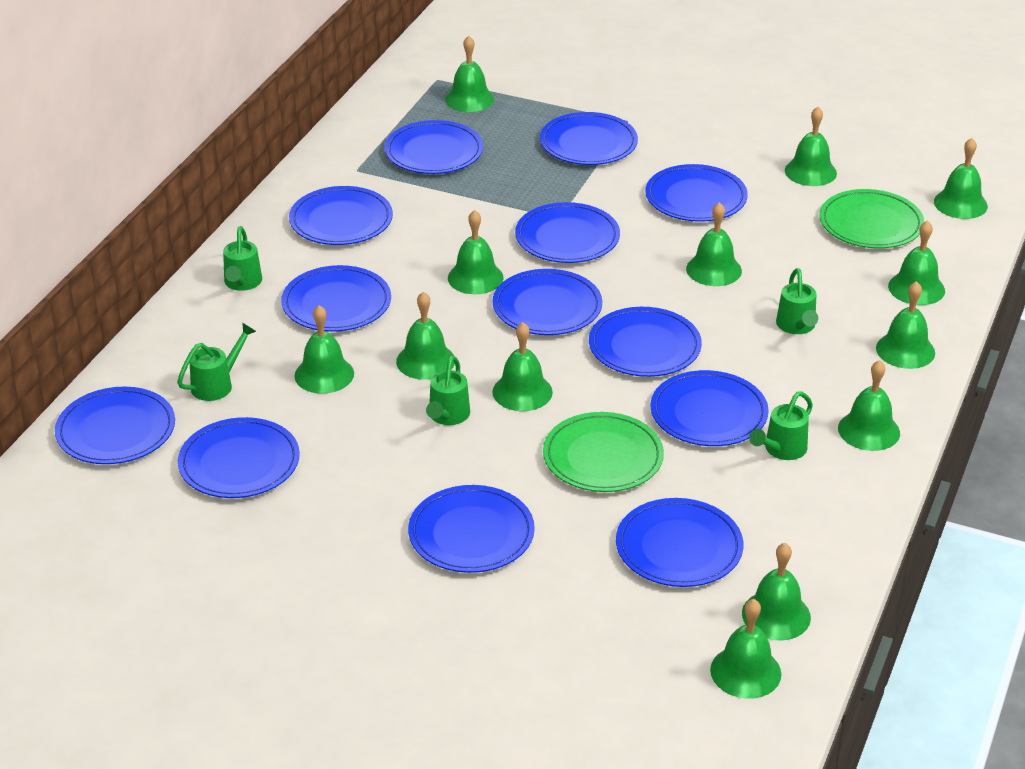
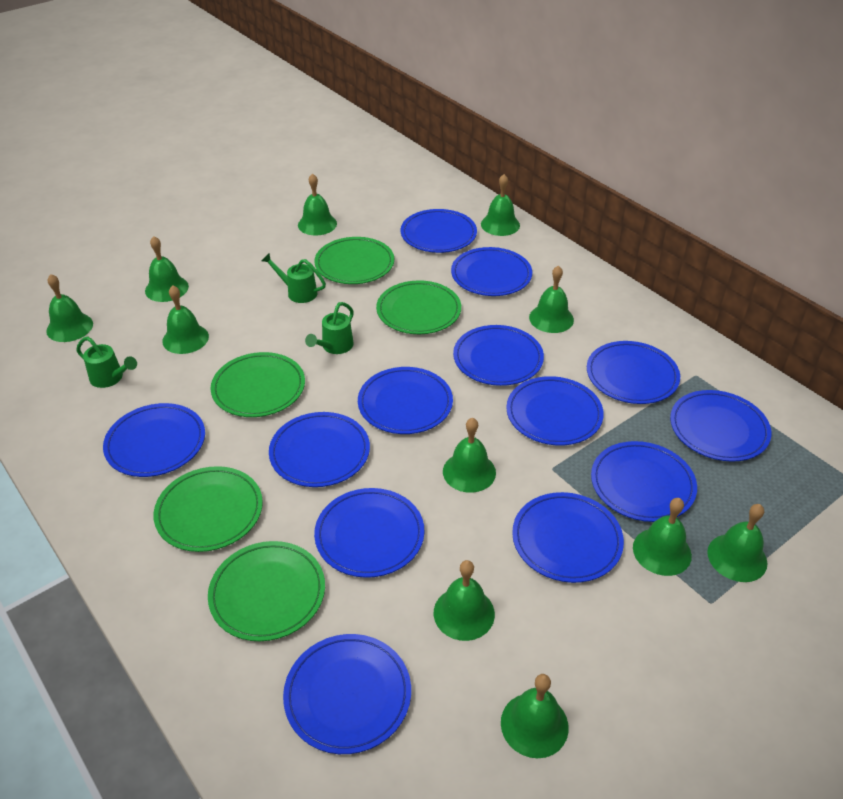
green bell: [294,305,354,394] [396,292,455,380] [445,36,494,112] [448,210,504,294] [492,322,553,411] [686,202,742,286] [710,599,781,699] [742,543,811,640] [785,107,837,186] [838,360,900,451] [876,281,935,369] [888,220,945,305] [934,138,988,219] = 13 -> [46,274,93,342] [145,236,189,302] [162,285,209,354] [298,173,337,236] [434,560,495,641] [443,418,496,493] [481,174,520,236] [501,674,569,758] [529,265,574,333] [633,498,692,576] [707,504,767,582] = 11
green plate: [543,412,664,492] [820,189,924,249] = 2 -> [153,466,263,552] [208,541,325,641] [211,352,305,417] [314,237,394,284] [376,280,461,334] = 5
green watering can: [177,323,256,401] [223,226,262,291] [426,355,470,425] [749,391,813,460] [776,268,818,334] = 5 -> [76,336,137,388] [261,253,326,303] [305,302,354,354] = 3

